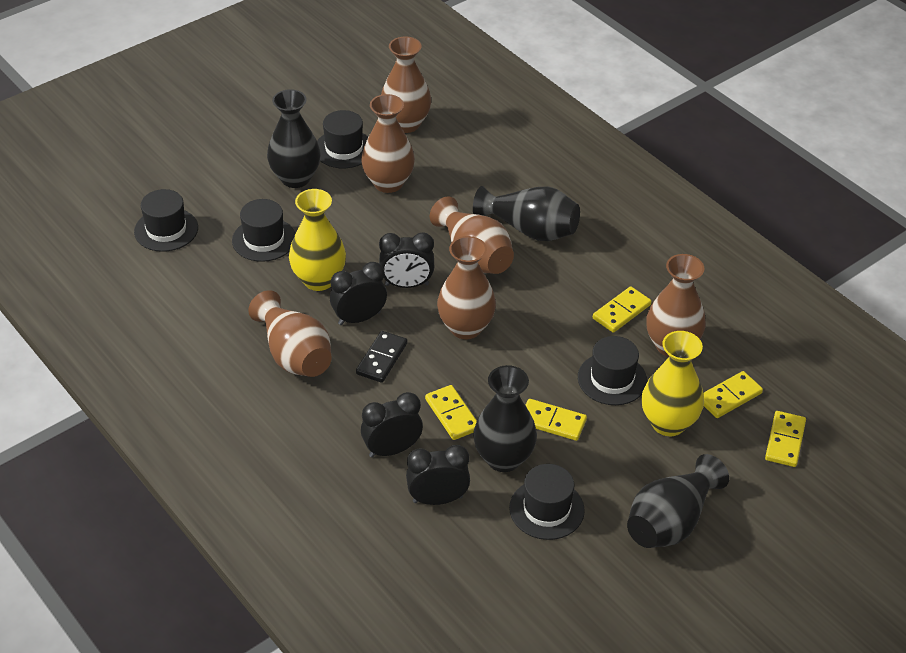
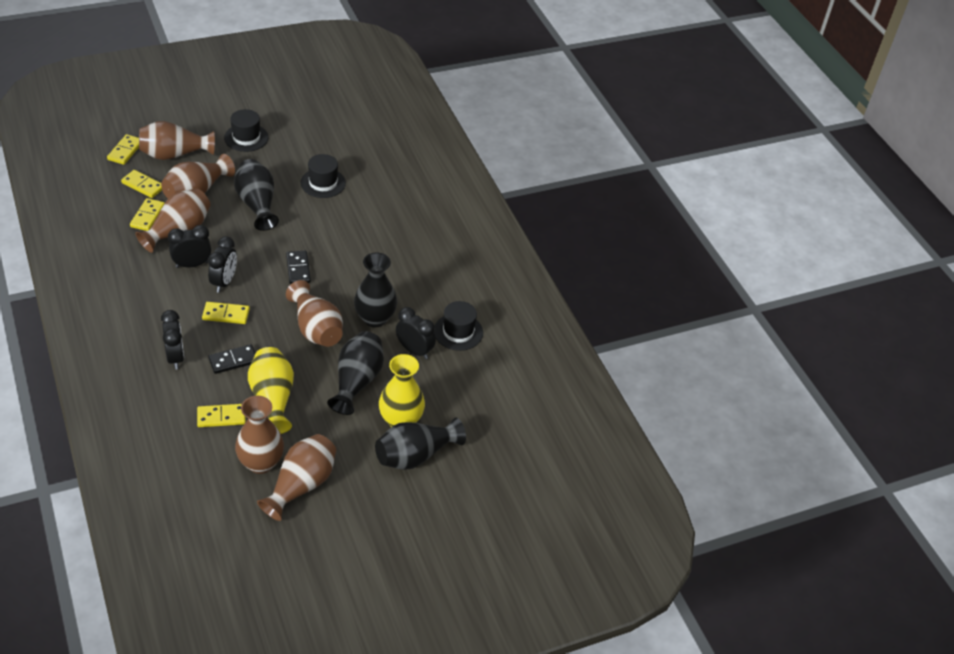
black domino: [356,331,407,383] = 1 -> [208,344,256,374] [286,251,311,284] = 2
black hat: [134,189,198,252] [232,199,296,262] [317,110,368,168] [509,464,585,540] [578,336,647,405] = 5 -> [224,109,268,152] [301,154,346,198] [434,301,483,351] = 3

